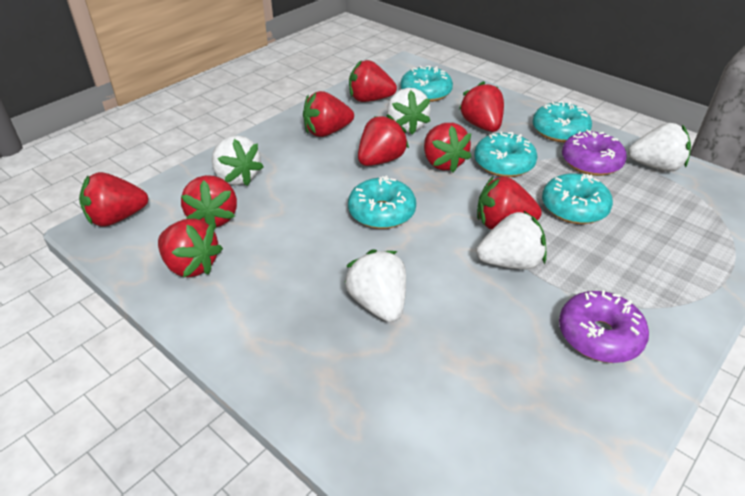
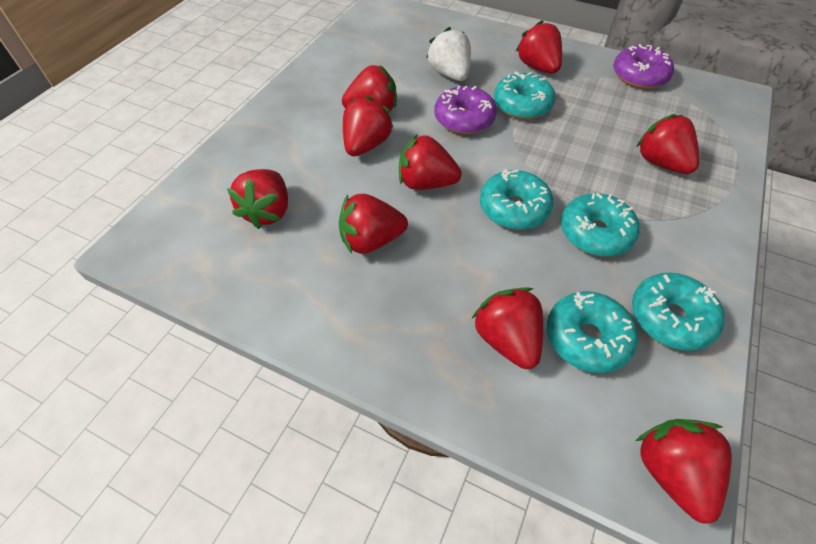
white strawberry: [212,135,264,186] [344,249,406,322] [387,88,431,135] [476,210,546,269] [628,123,691,172] = 5 -> [427,27,471,81] = 1

